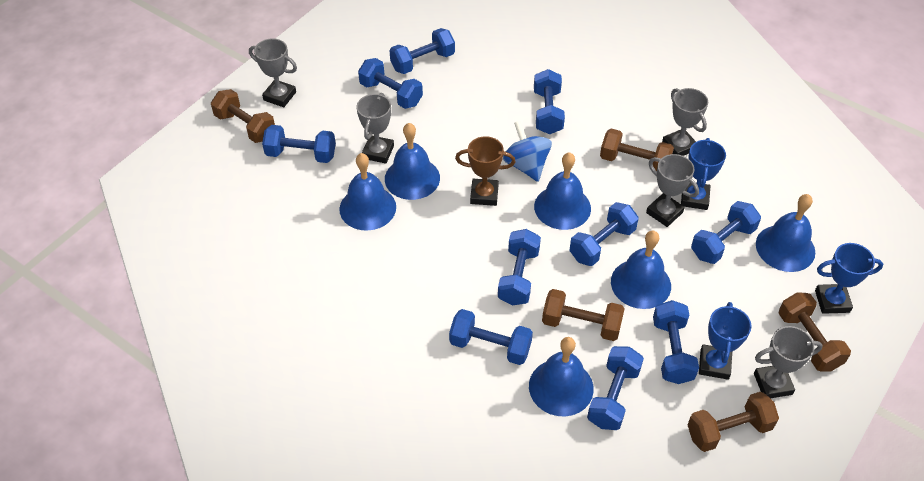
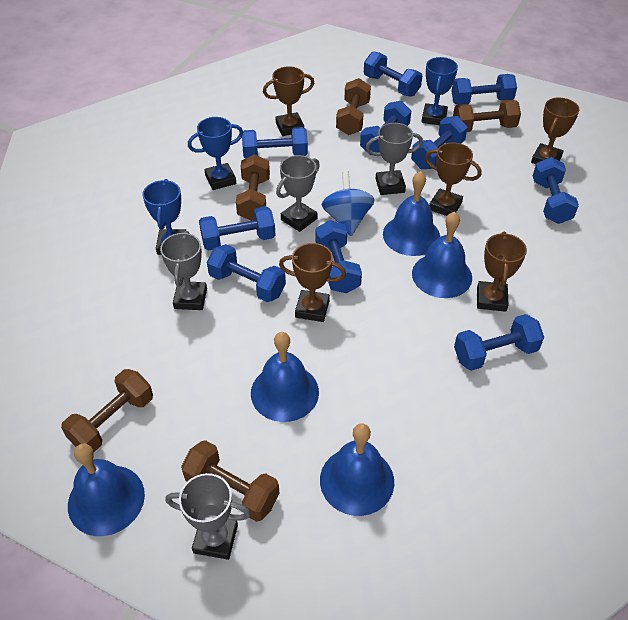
blue bell: [339,153,396,231] [385,123,440,200] [529,337,594,416] [534,152,591,230] [611,231,671,309] [756,194,815,272] = 6 -> [68,443,145,536] [251,332,319,422] [320,423,394,516] [383,171,440,256] [412,212,472,298] = 5
brown trophy: [455,136,516,206] = 1 -> [263,66,314,136] [279,243,346,322] [425,142,482,216] [477,232,527,312] [531,98,579,164] = 5
grey trophy: [249,38,297,107] [357,93,394,164] [646,154,699,227] [662,88,708,156] [754,326,823,398] = 5 -> [160,231,207,310] [165,473,251,560] [276,155,320,232] [366,123,423,195] = 4

